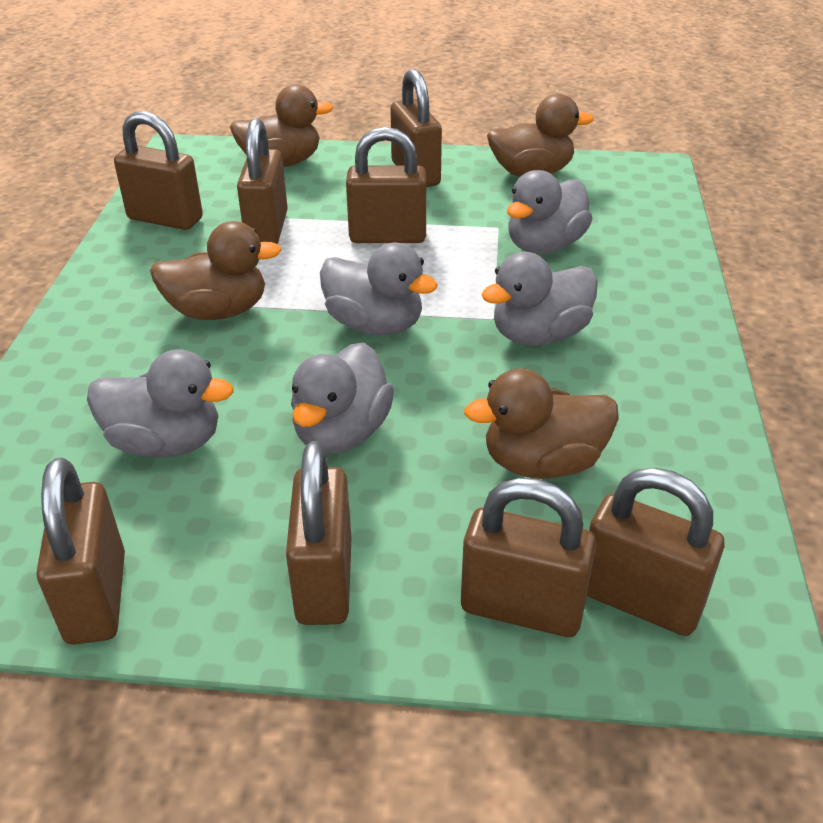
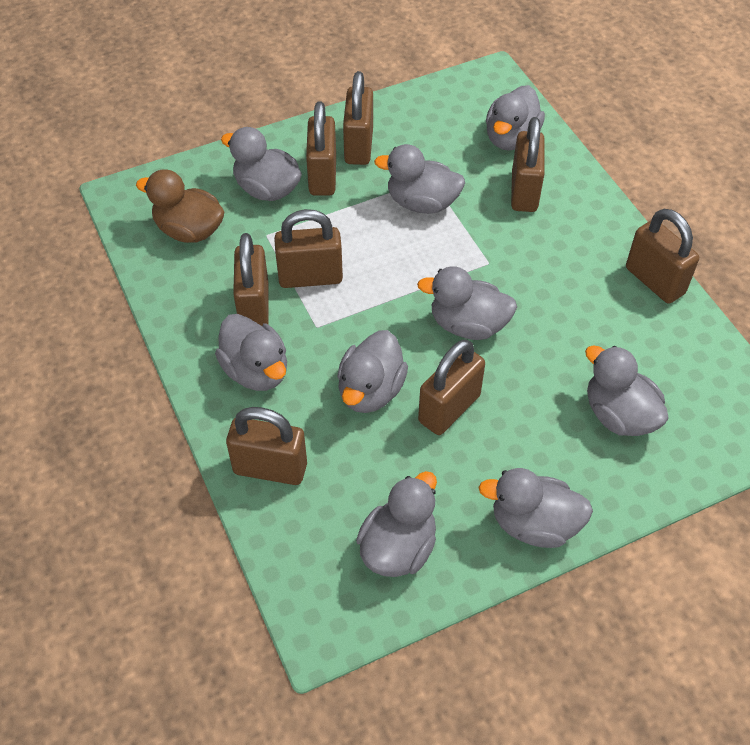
brown duck: [150,221,282,320] [230,84,334,167] [464,368,619,479] [487,94,594,177] = 4 -> [136,169,224,243] = 1
grey duck: [87,349,234,458] [291,342,394,454] [320,243,438,335] [481,252,598,346] [507,170,592,254] = 5 -> [215,314,287,391] [221,127,302,201] [337,330,408,413] [356,471,437,577] [374,144,465,214] [417,266,517,340] [478,468,593,548] [486,85,545,150] [585,345,669,436] = 9

